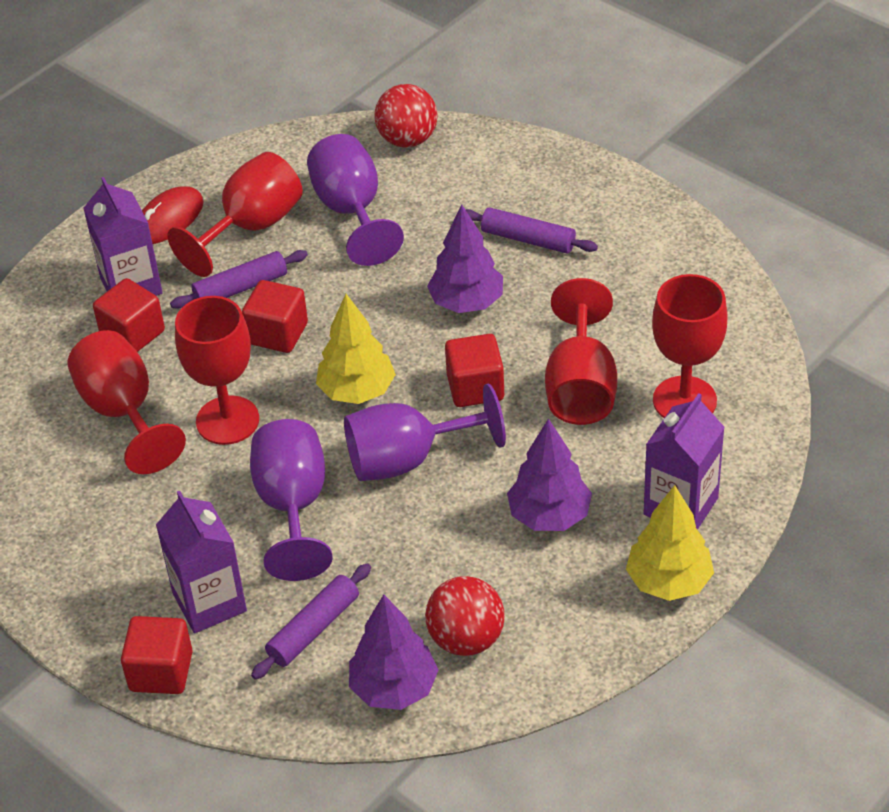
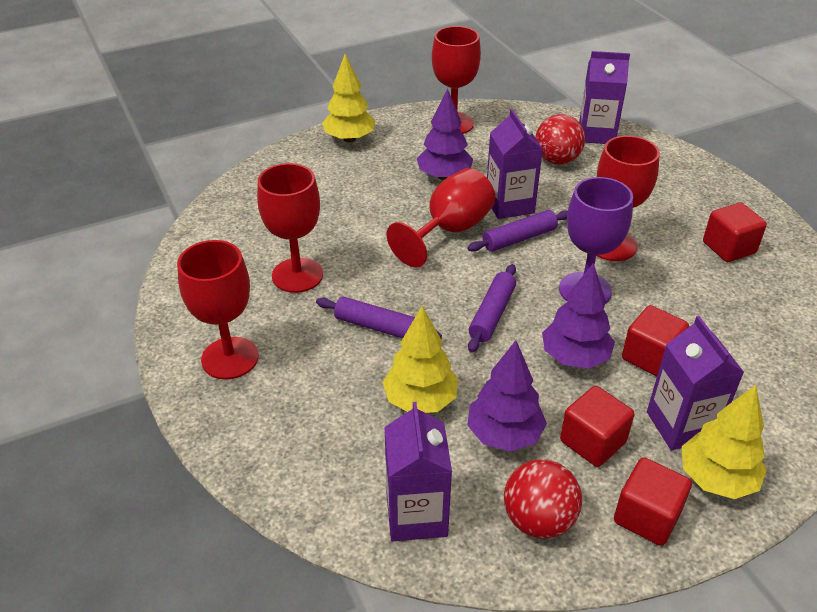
purple carton: [83,177,163,296] [156,491,247,634] [643,393,725,530] = 3 -> [384,402,452,542] [487,109,543,219] [579,51,630,144] [647,316,744,450] = 4
purple goblet: [250,419,333,581] [307,134,404,266] [344,384,506,481] = 3 -> [559,177,633,304] = 1
red mouse: [142,186,204,244] = 1 -> none = 0
yellow tree: [316,294,396,404] [626,485,714,601] = 2 -> [322,54,375,143] [382,306,458,413] [682,385,767,499] = 3

